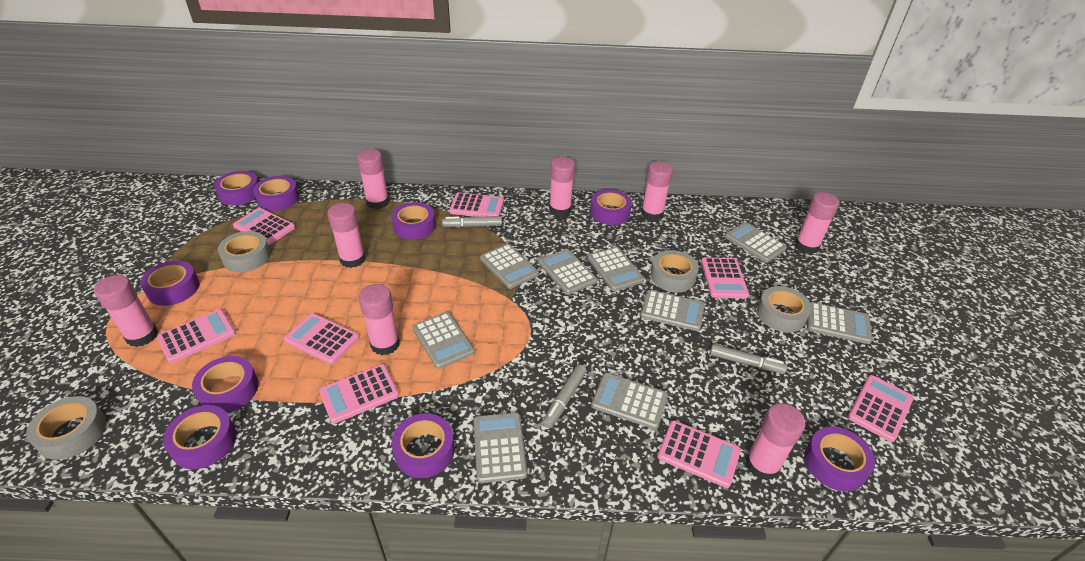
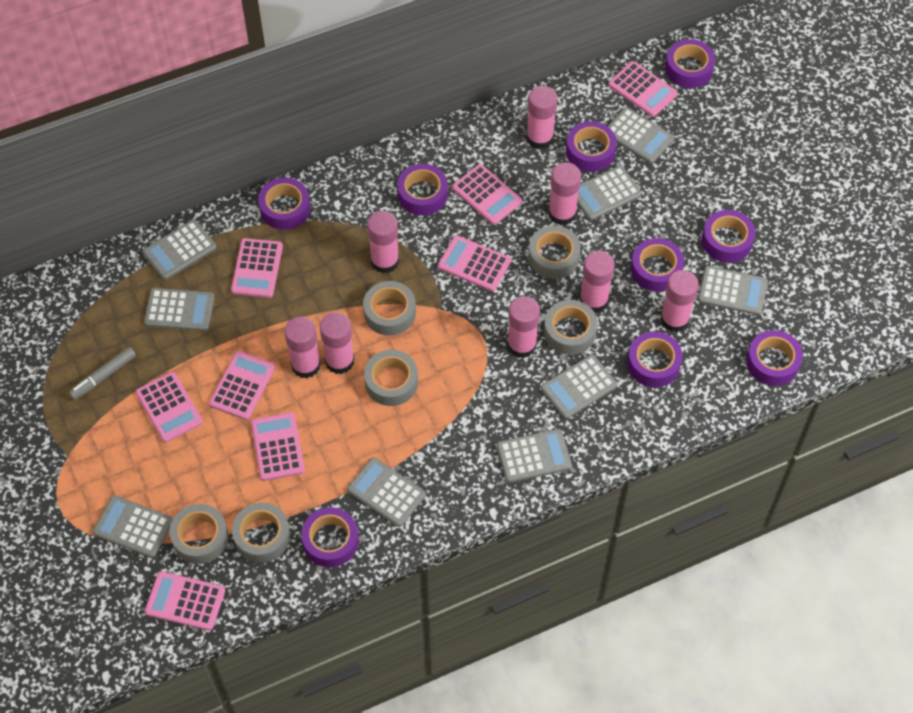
grey marker: [442,216,502,228] [542,364,587,428] [710,344,787,374] = 3 -> [69,347,136,400] = 1
grey tape: [26,396,107,460] [218,231,271,272] [650,250,699,292] [757,286,811,332] = 4 -> [170,504,229,564] [232,503,290,563] [363,281,416,336] [364,350,418,406] [529,226,581,279] [544,300,598,355] = 6

